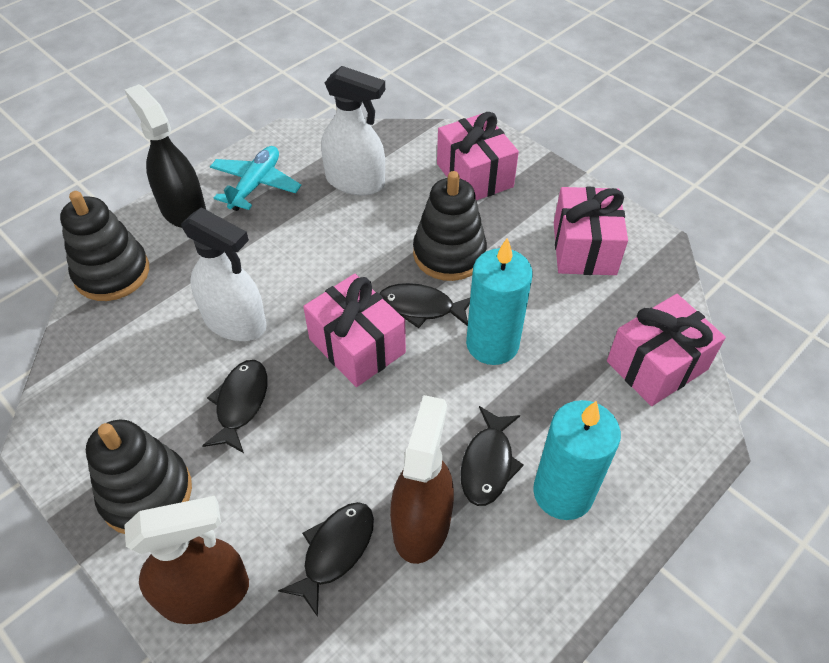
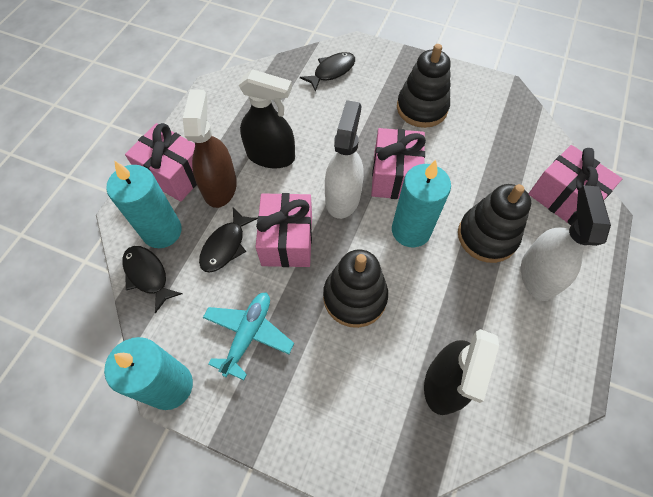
black fish: [202,360,267,453] [278,502,374,617] [379,283,470,328] [460,406,524,506] = 4 -> [122,246,182,313] [199,207,257,273] [300,52,355,92] = 3
black spray bottle: [125,84,206,228] = 1 -> [239,69,295,168] [424,329,499,415] = 2
brown spray bottle: [124,496,249,624] [390,395,454,564] = 2 -> [183,89,237,208] = 1
turquoise candle: [466,238,533,365] [533,400,621,520] = 2 -> [104,337,193,410] [106,161,182,248] [392,160,451,247] = 3

